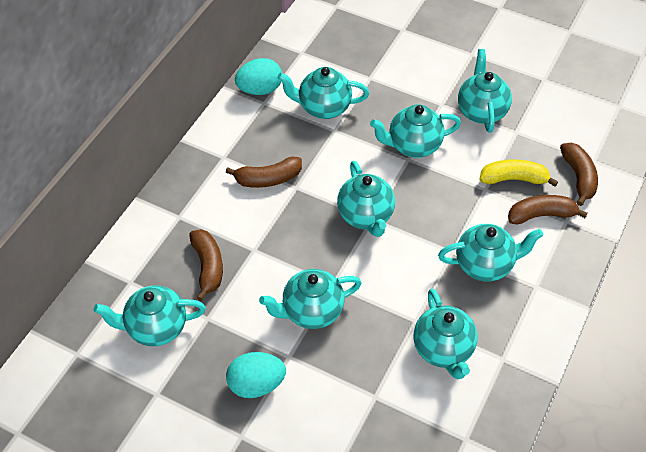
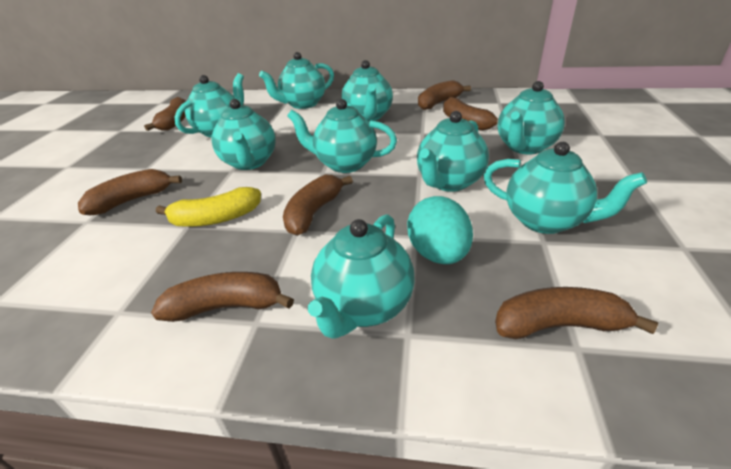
brown banana: [189,229,223,301] [226,157,302,188] [508,195,588,224] [560,143,598,206] = 4 -> [78,169,182,216] [144,97,186,131] [151,272,294,322] [283,175,353,236] [418,80,471,110] [443,97,498,131] [495,287,658,339] = 7
turquoise egg: [226,352,286,398] [235,58,282,95] = 2 -> [407,196,473,264] = 1
turquoise teapot: [94,285,206,346] [259,269,361,329] [278,67,369,119] [337,161,395,237] [370,104,461,158] [413,289,477,379] [438,224,543,282] [458,49,512,133] = 8 -> [175,73,244,137] [212,99,276,170] [259,52,334,109] [287,99,397,173] [308,214,415,339] [341,60,393,122] [417,111,489,192] [484,142,647,234] [498,81,565,154] = 9

